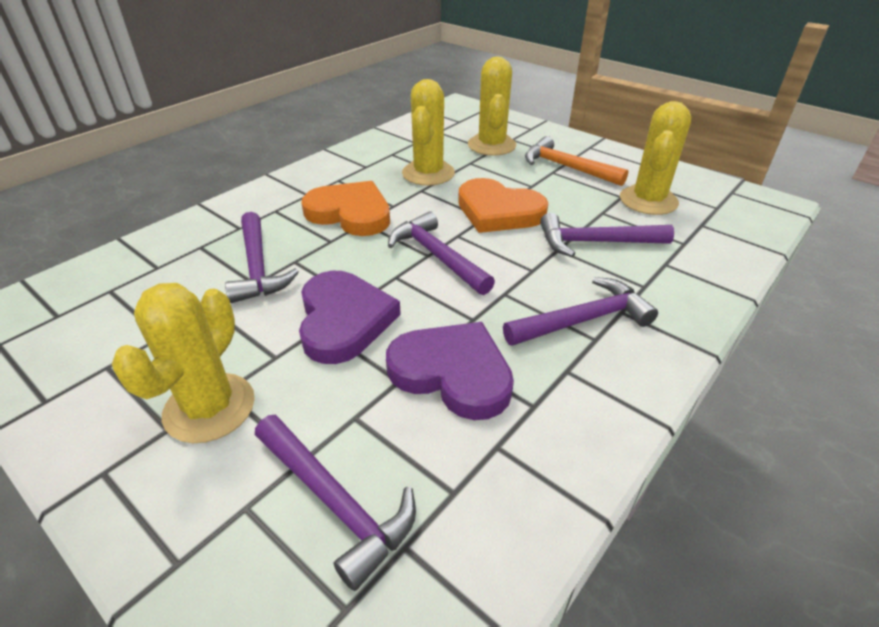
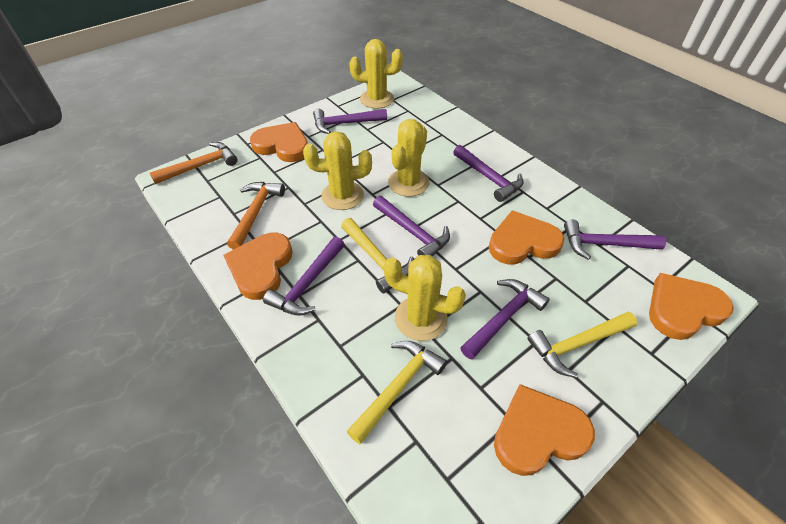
orange hammer: [525,136,628,186] = 1 -> [150,142,237,184] [227,182,285,250] = 2
orange heart: [301,181,390,236] [458,178,548,233] = 2 -> [223,233,293,300] [250,122,308,162] [489,210,564,264] [494,384,595,476] [649,273,734,340] = 5
purple hammer: [225,212,299,303] [255,415,416,591] [388,211,495,295] [503,277,658,346] [540,213,674,257] = 5 -> [263,237,345,316] [313,109,387,134] [373,196,450,256] [453,145,524,202] [460,279,550,360] [564,219,666,260] = 6
purple heart: [299,271,401,364] [386,322,514,420] = 2 -> none = 0
yellow hammer: none = 0 -> [341,218,414,293] [346,341,447,444] [527,312,637,378] = 3

